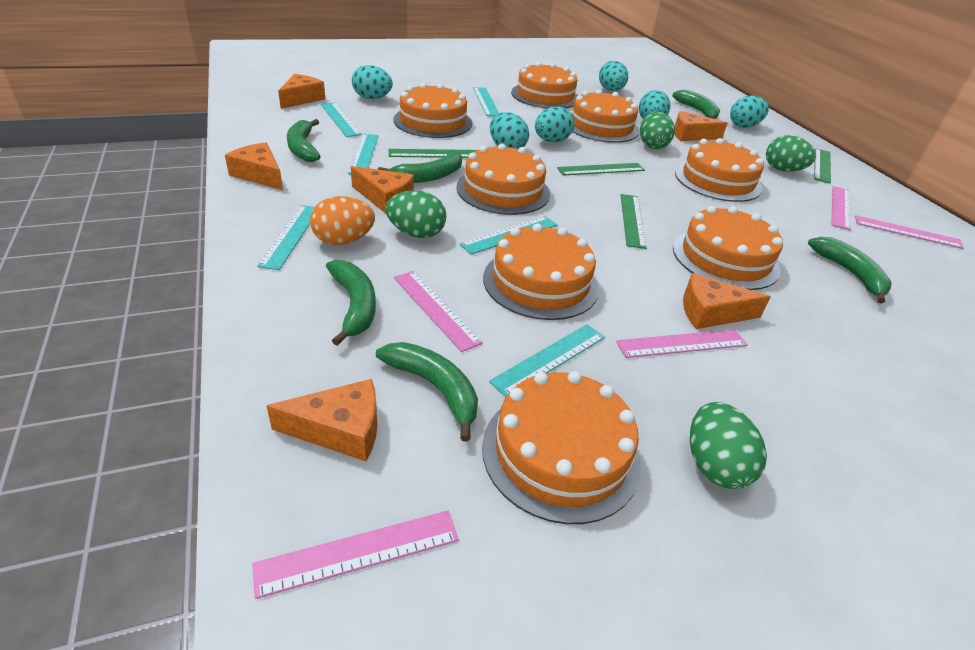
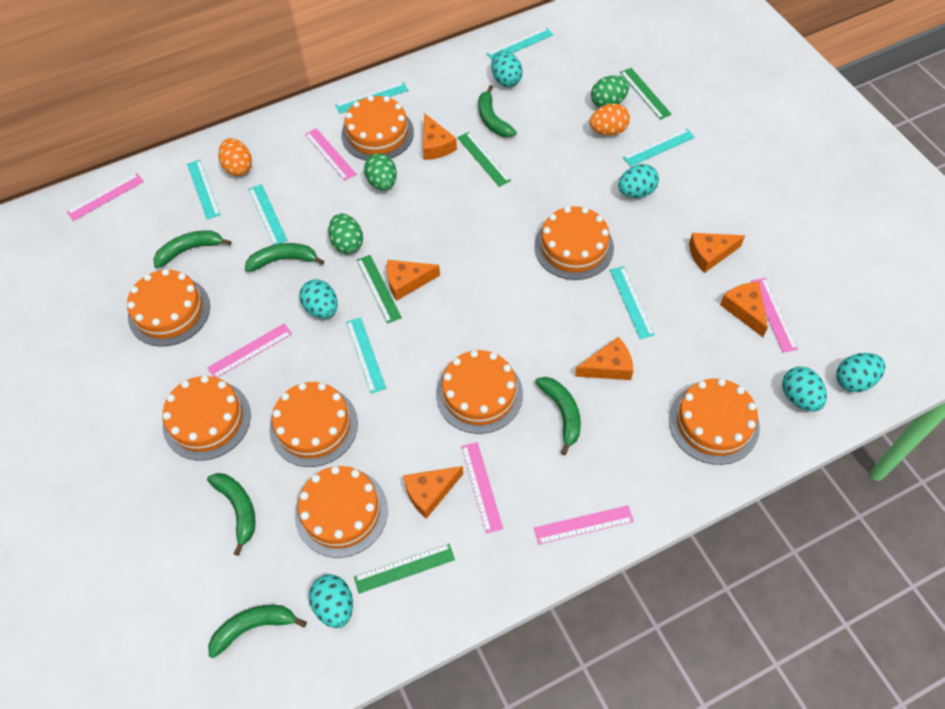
green egg: [385,190,447,238] [640,111,675,149] [690,402,767,489] [766,135,816,172] = 4 -> [328,213,363,254] [364,153,397,191] [591,76,629,108] = 3
orange egg: [310,196,375,245] = 1 -> [219,138,252,176] [590,103,630,136] = 2
pink ruler: [252,511,459,599] [394,271,483,352] [616,329,747,358] [832,186,851,230] [855,215,964,249] = 5 -> [67,173,144,221] [207,323,292,378] [305,128,356,181] [461,442,503,533] [534,505,634,545] [751,278,798,353] = 6
turquoise ruler: [257,205,315,270] [321,103,362,137] [348,134,379,175] [460,216,557,255] [473,87,499,116] [489,324,605,397] = 6 -> [187,160,221,219] [248,184,288,245] [335,82,408,114] [346,317,386,394] [487,27,554,60] [610,266,655,339] [623,128,695,167] = 7

